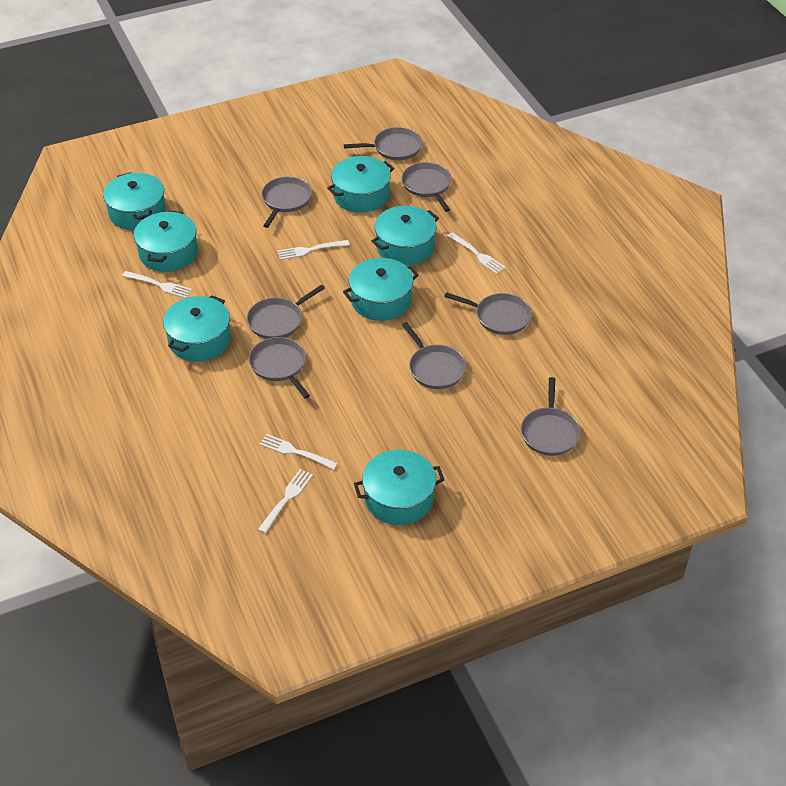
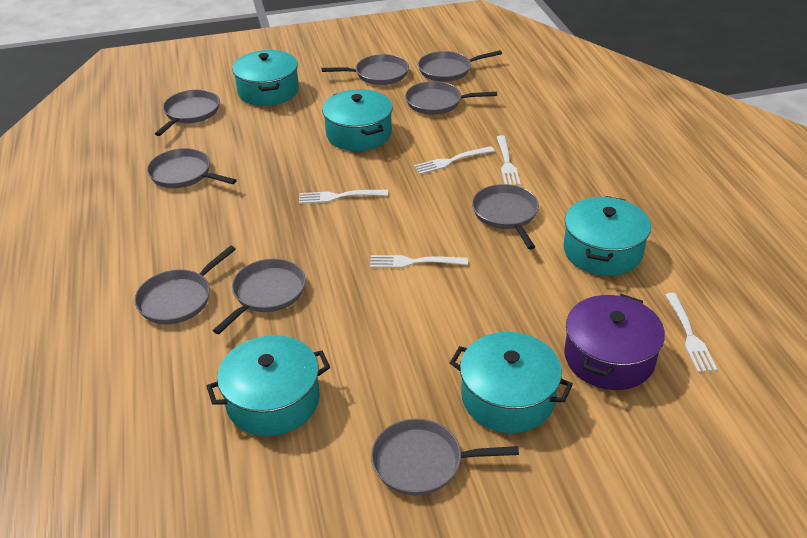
grey pan: [247,285,325,339] [249,337,310,399] [262,177,312,228] [344,127,422,160] [402,162,451,212] [402,322,466,389] [444,292,532,335] [521,377,581,456] = 8 -> [134,246,236,324] [147,148,237,188] [155,90,220,136] [213,259,306,334] [321,54,409,85] [371,419,519,496] [405,81,497,115] [418,50,502,82] [472,184,539,249] = 9
purple pot: none = 0 -> [564,294,665,390] = 1
turquoise pot: [103,172,166,230] [134,210,198,272] [163,295,231,362] [327,156,394,213] [343,258,419,321] [354,450,444,525] [371,206,439,265] = 7 -> [206,335,330,436] [232,50,299,106] [322,89,393,151] [450,332,573,433] [563,196,651,276] = 5

